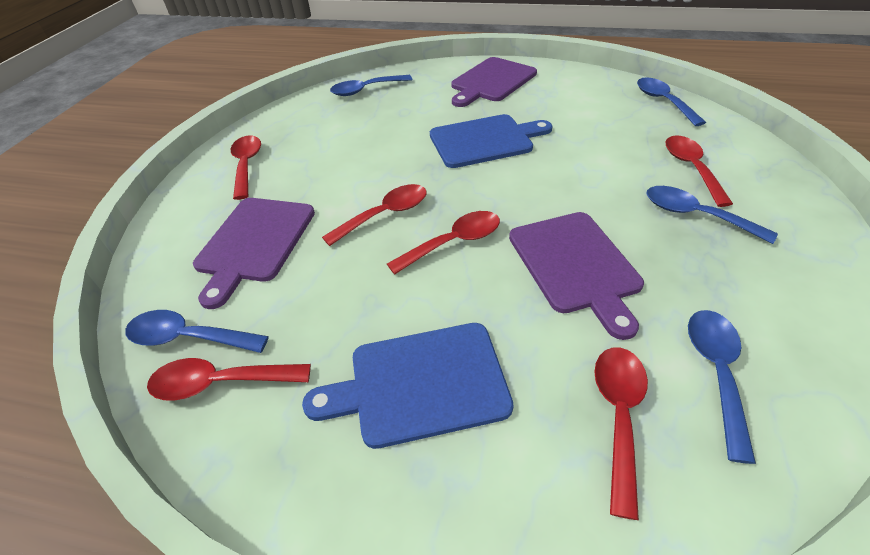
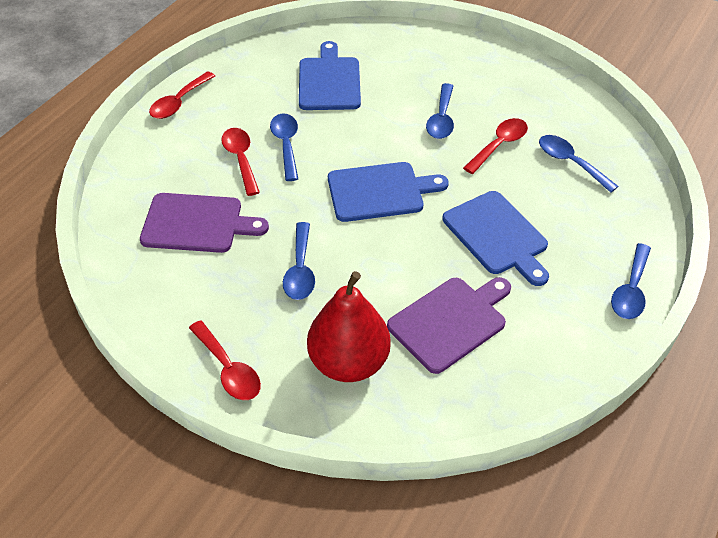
blue cutting board: [302,323,514,449] [430,114,553,168] = 2 -> [299,41,361,110] [328,162,449,222] [442,191,549,286] = 3
purple cutting board: [193,198,315,309] [451,57,537,107] [509,212,644,340] = 3 -> [140,193,269,253] [387,277,511,374] = 2
red pear: none = 0 -> [307,271,391,382] = 1
red spoon: [147,358,311,401] [231,136,261,200] [322,184,427,246] [387,211,500,275] [594,347,648,520] [665,136,733,207] = 6 -> [149,71,215,119] [189,320,261,400] [221,128,260,196] [463,118,528,174] = 4

